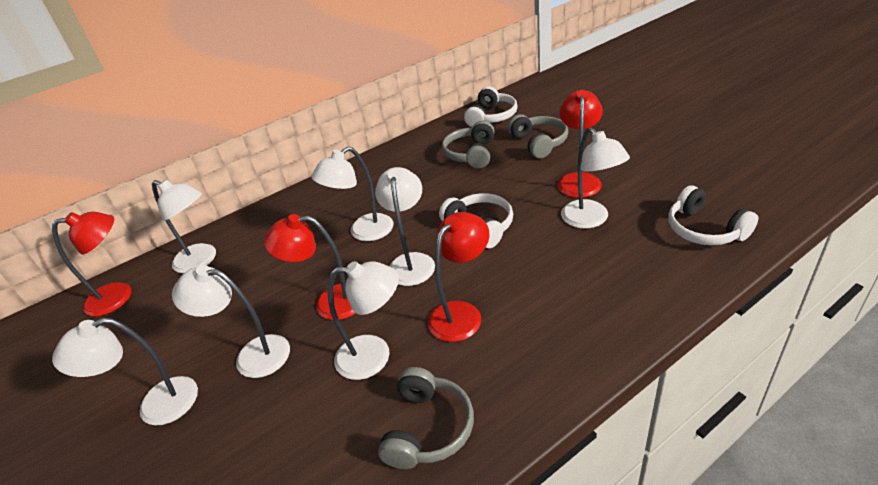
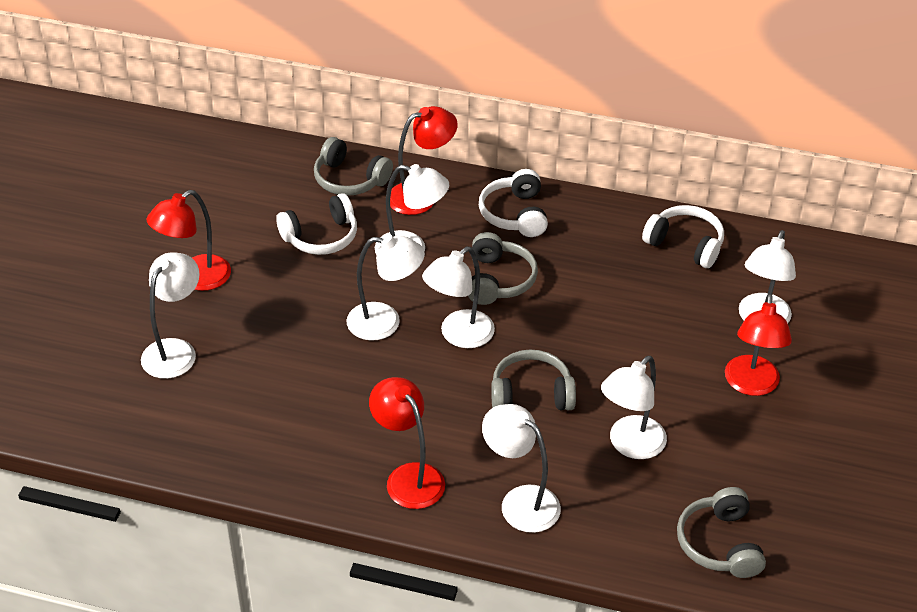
grey headphones: [378,367,474,469] [442,121,495,168] [508,114,568,158] = 3 -> [314,137,393,196] [468,232,538,305] [491,349,576,411] [677,487,766,578] = 4

